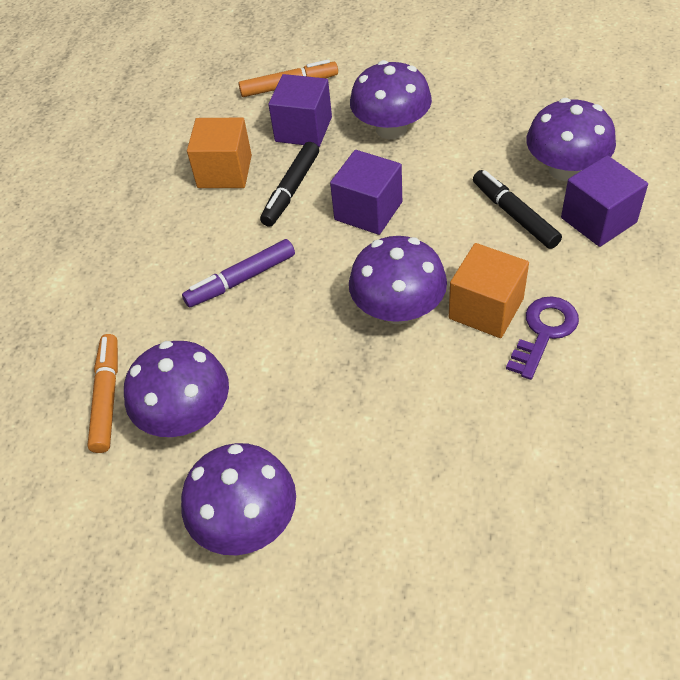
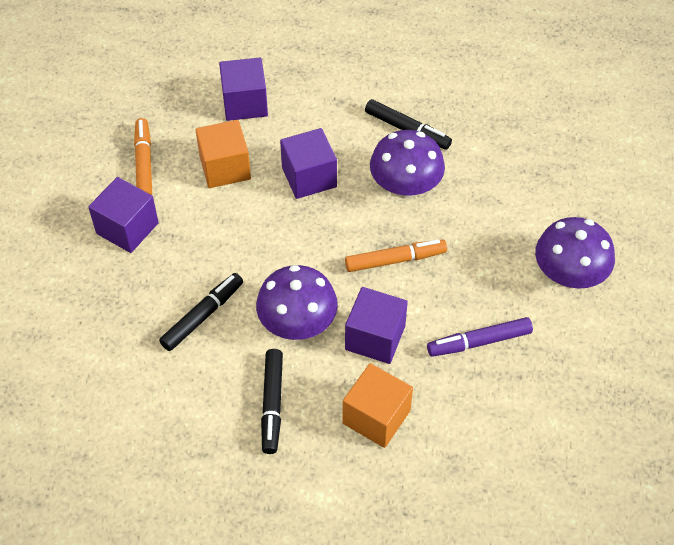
black marker: [260,142,319,227] [473,170,562,249] = 2 -> [159,273,243,351] [261,349,283,454] [365,99,452,150] = 3
purple cube: [268,74,332,147] [330,150,402,235] [561,155,648,247] = 3 -> [88,177,159,253] [219,58,268,121] [280,128,337,199] [345,287,408,364] = 4
purple key: [506,296,579,380] = 1 -> none = 0
purple mushroom: [124,341,229,437] [181,443,296,555] [349,236,447,324] [350,60,432,139] [526,98,616,181] = 5 -> [256,265,338,340] [370,130,445,198] [535,217,615,289] = 3

